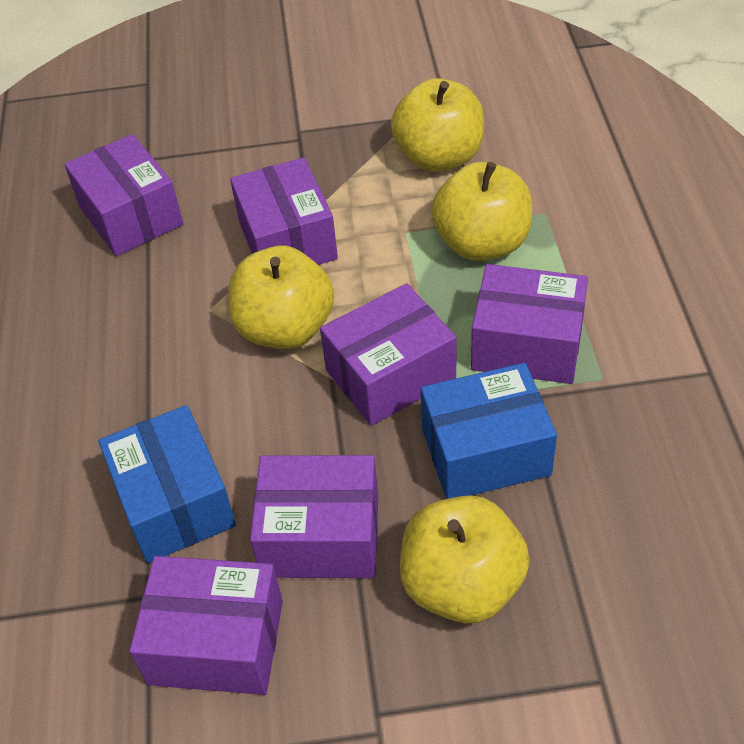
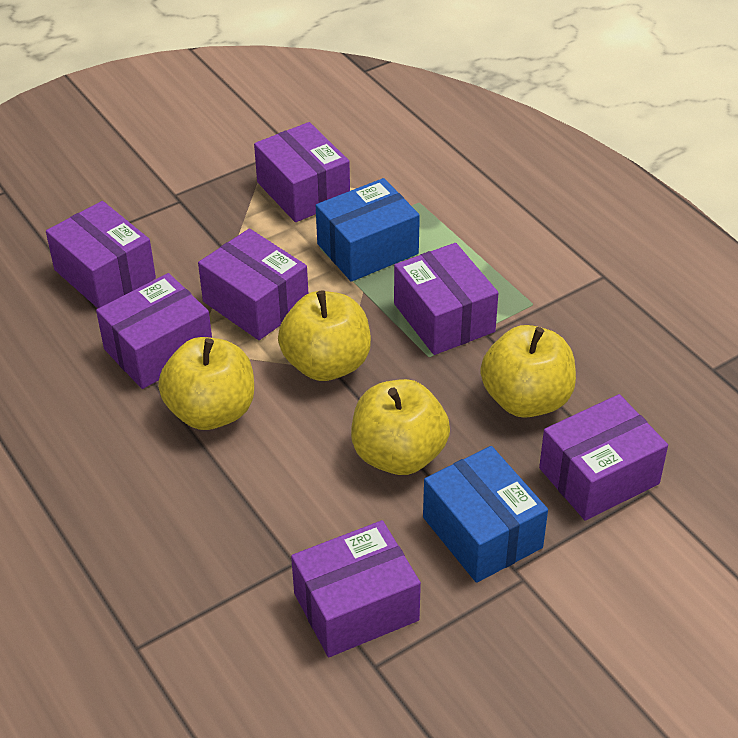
purple box: [64,134,183,256] [129,556,283,695] [230,158,338,265] [250,455,378,578] [320,283,456,426] [471,264,588,384] = 6 -> [46,201,156,308] [96,273,212,389] [198,228,308,340] [254,122,350,222] [291,520,421,657] [394,243,498,355] [539,394,668,521] = 7

